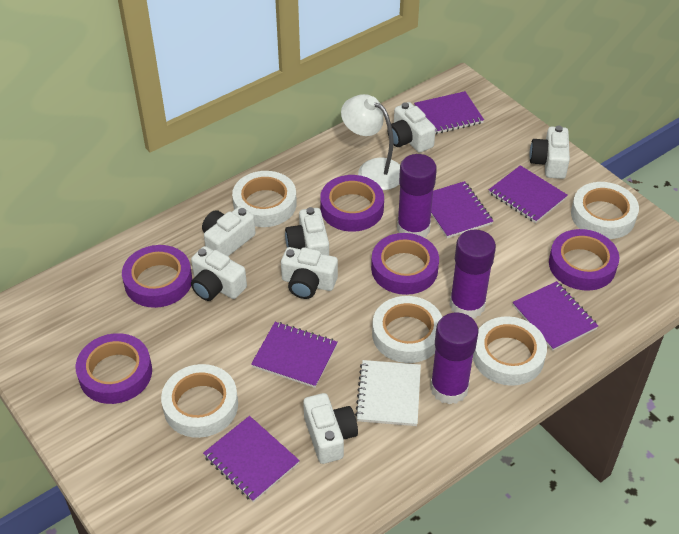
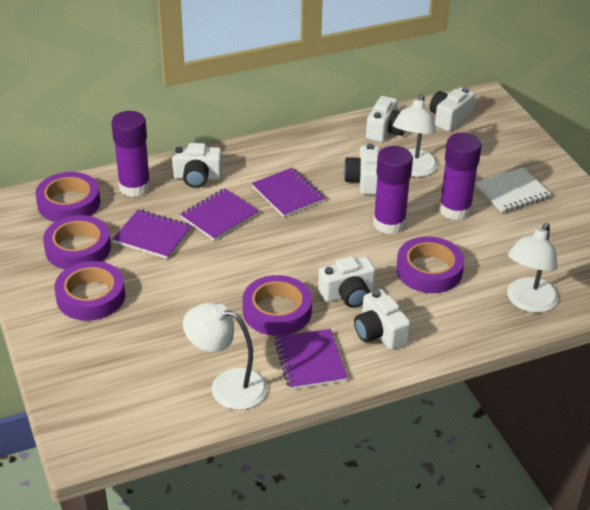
purple notebook: [203,416,300,502] [251,322,338,388] [414,91,484,134] [431,181,493,238] [489,165,568,223] [512,281,598,351] = 6 -> [113,209,192,259] [180,189,259,241] [252,167,325,217] [274,329,348,390] = 4
white camera: [191,246,247,301] [202,207,256,256] [281,247,338,299] [285,207,329,255] [303,393,358,464] [387,102,436,153] [529,125,570,179] = 7 -> [172,143,222,188] [318,256,376,308] [344,144,380,195] [354,289,411,350] [366,96,405,142] [430,87,475,131] = 6
white lamp: [341,94,400,190] = 1 -> [183,302,268,410] [393,94,438,177] [507,223,559,313] = 3
white tape: [161,364,238,438] [232,171,297,227] [372,296,442,363] [473,316,547,386] [571,182,639,239] = 5 -> none = 0

